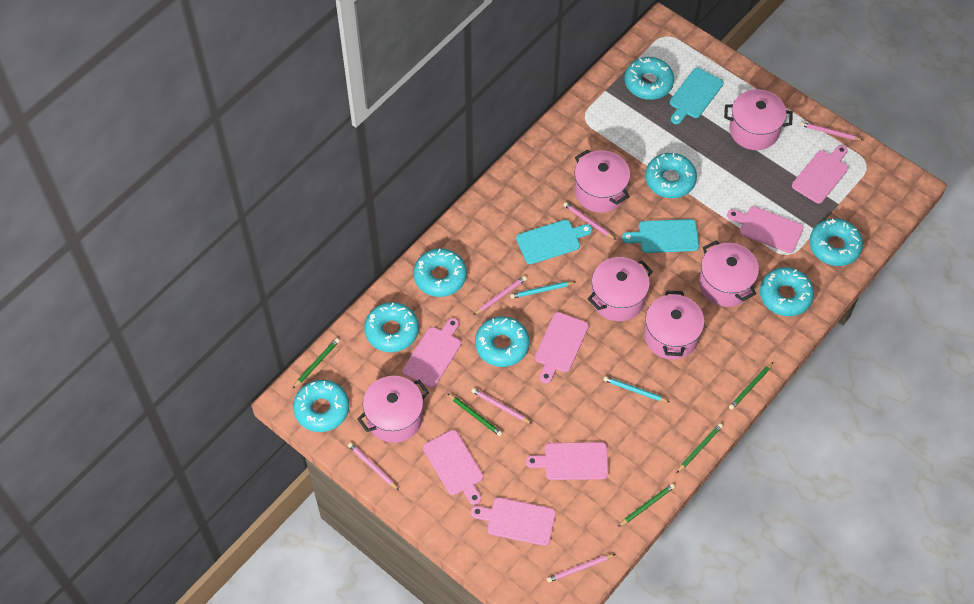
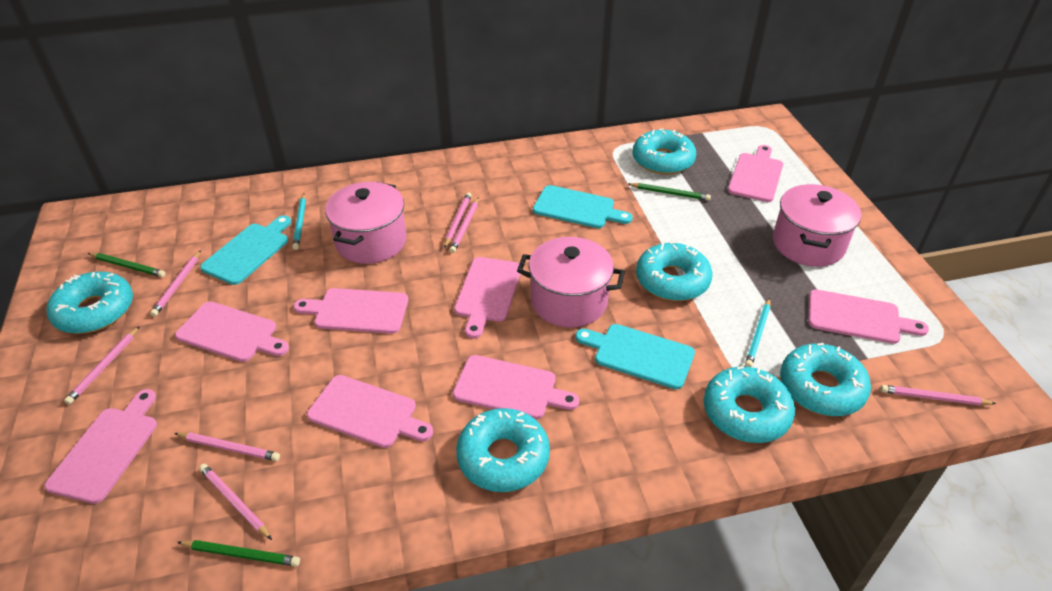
green pencil: [293,338,340,388] [447,393,502,436] [618,484,675,527] [677,423,723,473] [729,362,773,410] = 5 -> [88,253,166,277] [177,540,300,567] [628,183,711,201] = 3
pink cutting board: [403,318,461,388] [423,430,483,505] [471,497,556,546] [526,442,608,480] [535,312,589,383] [727,206,804,253] [792,145,848,204] = 7 -> [44,389,157,504] [175,301,289,362] [294,288,408,334] [307,375,433,448] [453,355,579,419] [454,257,520,338] [728,145,783,202] [808,289,929,344] = 8
pink pencil: [348,443,399,490] [471,388,532,424] [473,276,527,315] [547,554,615,583] [563,202,616,240] [800,122,863,140] = 6 -> [64,326,140,404] [150,250,201,317] [174,432,280,461] [199,464,272,540] [444,192,472,248] [449,197,479,253] [880,385,996,405] = 7
pink pot: [357,376,429,443] [575,149,630,213] [587,257,653,321] [644,291,704,360] [699,240,759,307] [724,89,793,150] = 6 -> [325,182,407,264] [517,237,625,328] [773,184,861,267] = 3
turquoise donut: [293,380,349,432] [364,302,419,352] [413,248,467,297] [475,316,530,367] [625,57,674,100] [645,153,697,198] [760,267,814,316] [809,219,863,266] = 8 -> [47,272,133,334] [456,408,550,492] [632,128,696,175] [636,242,713,301] [704,366,795,443] [780,343,871,416] = 6

